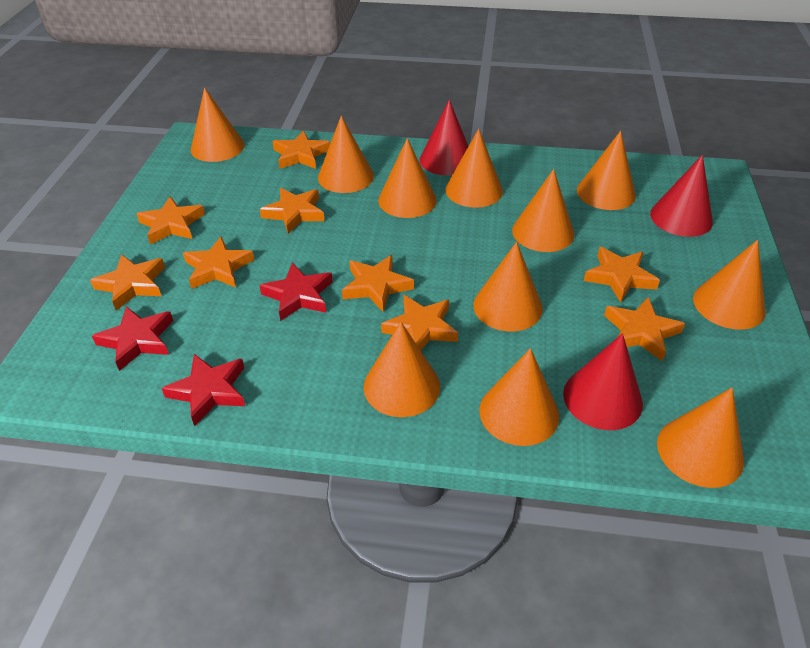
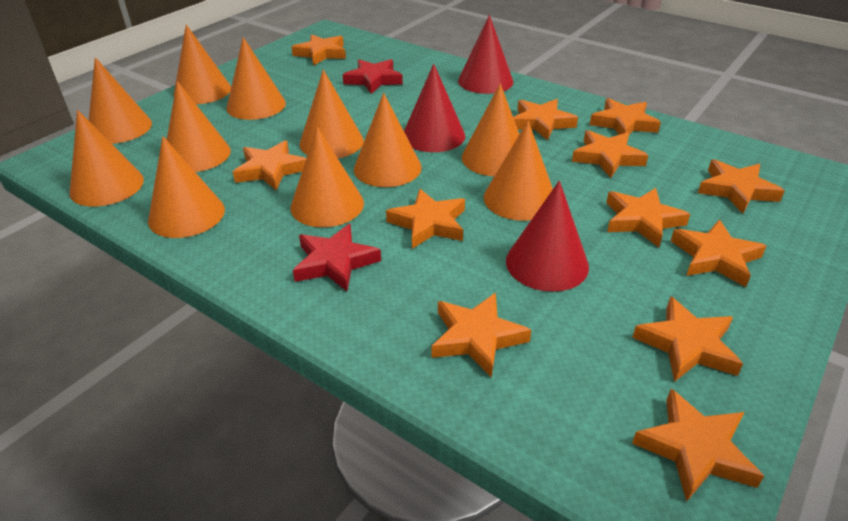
orange star: [90,254,165,310] [137,196,205,245] [183,236,254,289] [260,188,325,234] [272,131,330,169] [342,255,414,312] [381,295,458,351] [584,247,660,303] [604,297,685,361] = 9 -> [233,140,306,190] [292,34,346,65] [386,189,465,249] [432,293,531,378] [513,99,578,141] [572,130,648,178] [590,98,661,135] [606,188,690,247] [632,296,743,382] [632,389,764,502] [671,220,766,287] [698,159,785,213] = 12
red star: [92,306,173,371] [161,354,245,426] [259,263,333,321] = 3 -> [293,224,381,291] [343,59,403,94] = 2

